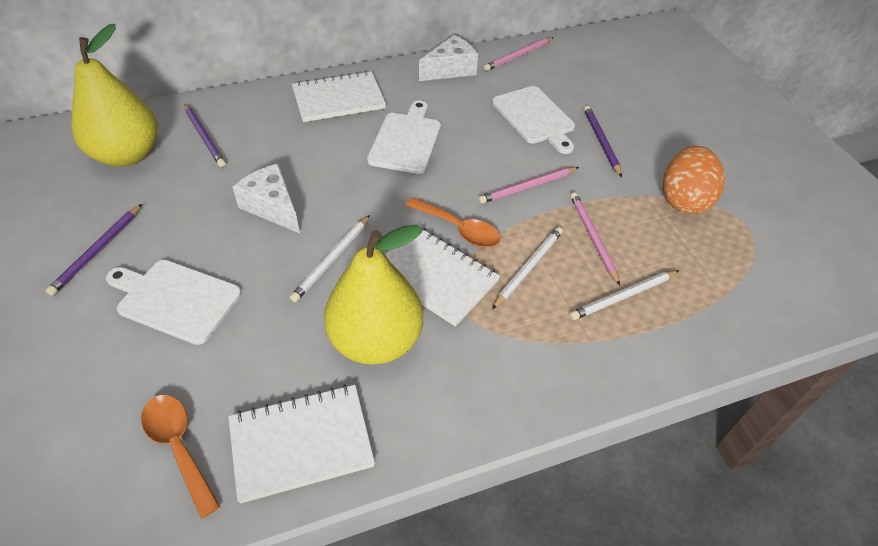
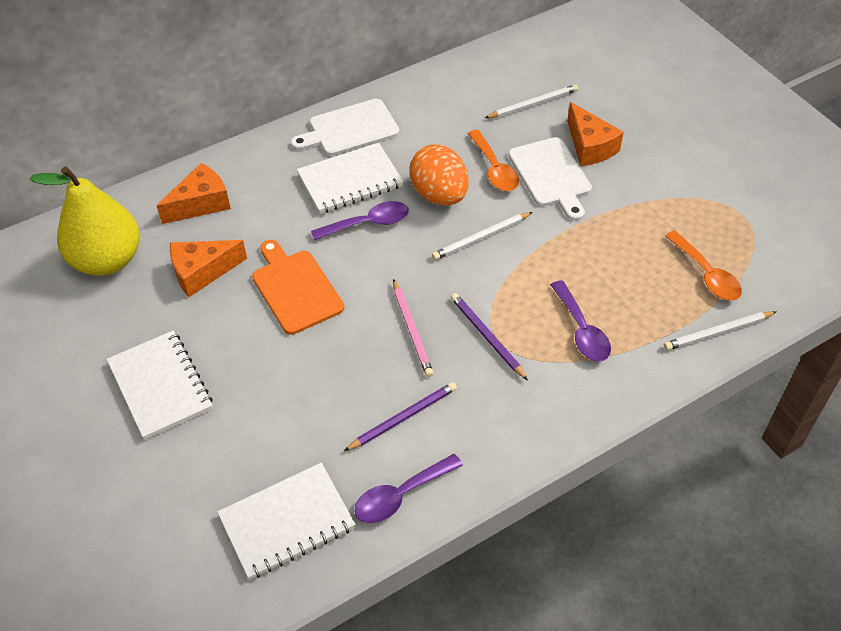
orange cheese: none = 0 -> [156,163,231,224] [170,240,247,297] [567,102,624,166] = 3
orange cutting board: none = 0 -> [252,240,345,335] = 1
pink pencil: [478,167,579,204] [484,37,554,71] [570,192,620,285] = 3 -> [393,279,433,377] = 1
purple pencil: [46,204,142,296] [184,103,225,167] [584,106,622,177] = 3 -> [344,382,457,451] [451,293,528,380] = 2
purple spoon: none = 0 -> [311,201,409,240] [355,454,463,523] [551,280,611,362] = 3
white cheese: [232,164,300,233] [419,35,478,81] = 2 -> none = 0
white cutting board: [106,260,241,345] [367,100,441,174] [492,86,575,154] = 3 -> [291,99,399,156] [508,137,592,221] = 2
yellow pear: [71,24,158,167] [324,225,423,365] = 2 -> [30,167,140,276] = 1

